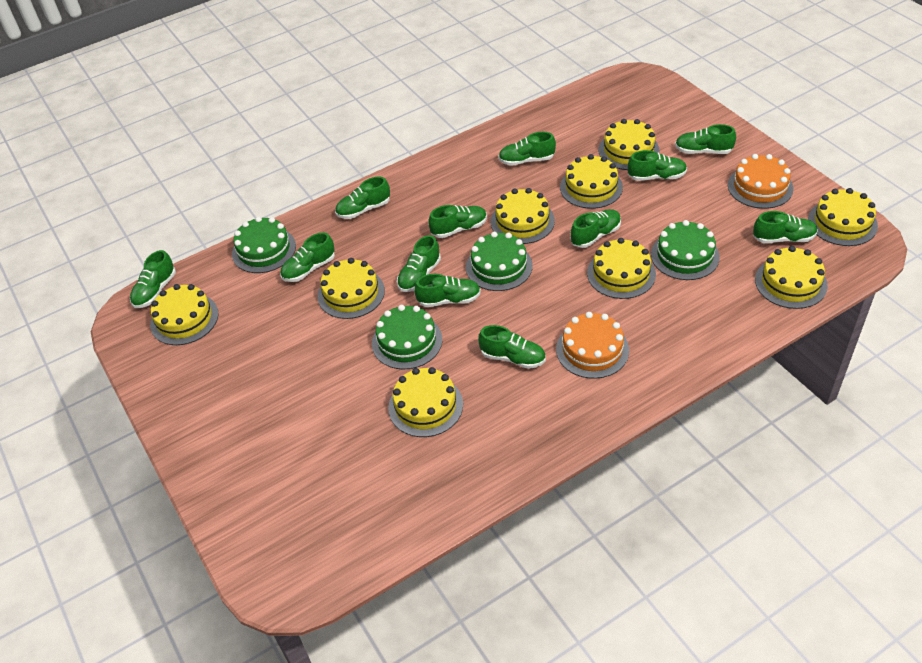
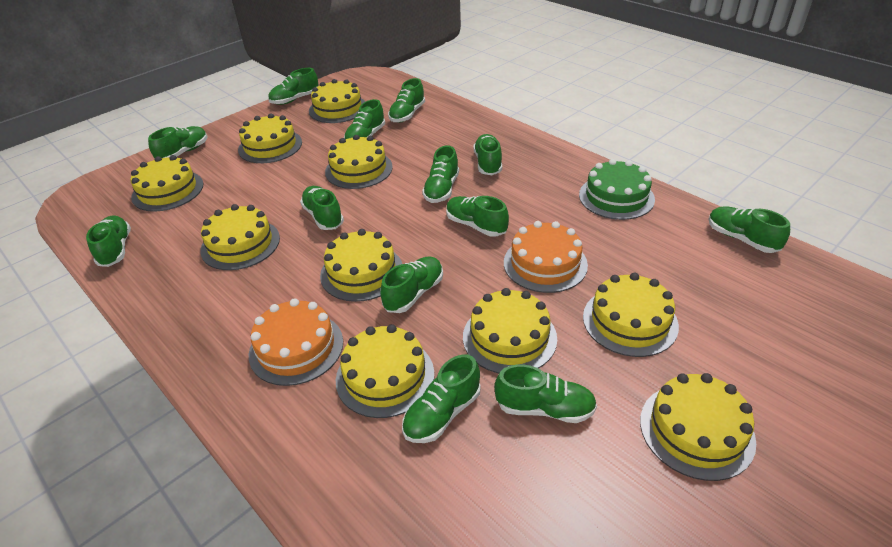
green cake: [232,216,296,273] [372,305,442,369] [466,232,533,291] [651,220,720,280] = 4 -> [579,159,655,220] = 1
green shoe: [130,250,176,308] [280,232,335,282] [335,177,390,219] [397,235,441,292] [414,274,481,307] [428,205,487,238] [478,325,546,369] [498,132,556,166] [571,209,621,248] [628,150,687,181] [675,124,736,154] [753,211,818,243] = 12 -> [86,215,131,267] [148,126,208,158] [268,68,319,105] [300,186,344,230] [344,99,385,139] [380,257,443,313] [388,78,425,122] [402,354,481,443] [422,145,459,203] [446,196,509,237] [473,134,502,175] [494,365,597,423] [708,206,790,253] = 13
yellow cake: [150,284,219,345] [318,258,385,319] [388,367,463,437] [491,188,555,244] [560,154,623,209] [587,238,656,299] [598,119,660,170] [755,246,828,309] [808,188,878,246] = 9 -> [131,155,203,212] [200,204,280,270] [238,114,302,163] [309,79,365,123] [320,229,402,302] [325,135,393,189] [336,324,434,418] [463,288,557,373] [583,273,679,357] [640,373,756,481] = 10

